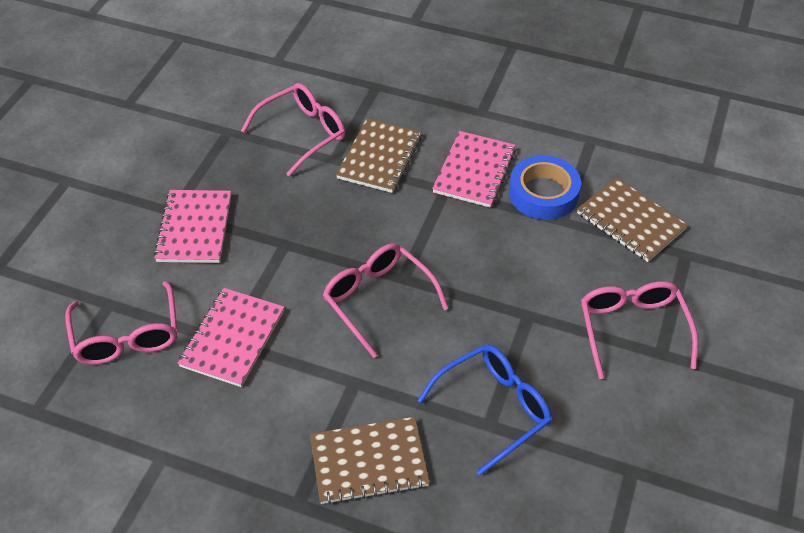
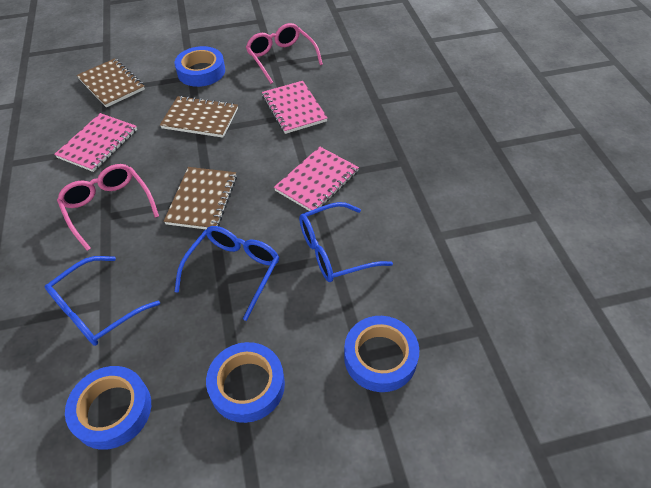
blue glasses: [418,344,552,476] = 1 -> [45,256,160,346] [175,226,279,321] [299,202,393,282] = 3
blue tape: [509,155,581,220] = 1 -> [65,366,151,450] [174,46,225,87] [206,342,285,423] [344,316,419,392] = 4
pink glasses: [65,281,177,365] [241,83,345,176] [323,243,449,358] [581,281,698,379] = 4 -> [57,164,159,251] [246,23,323,84] = 2

